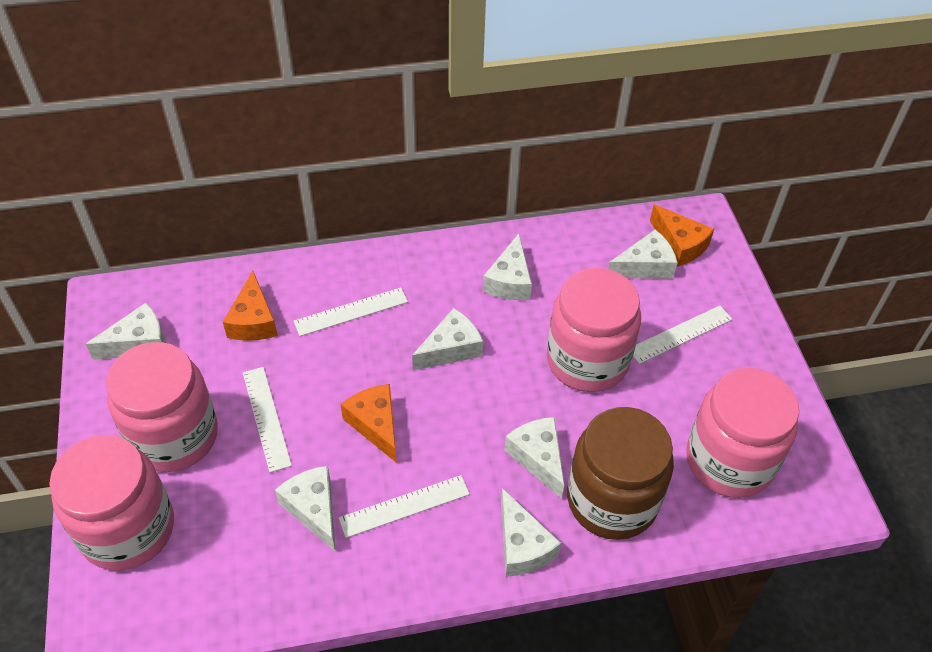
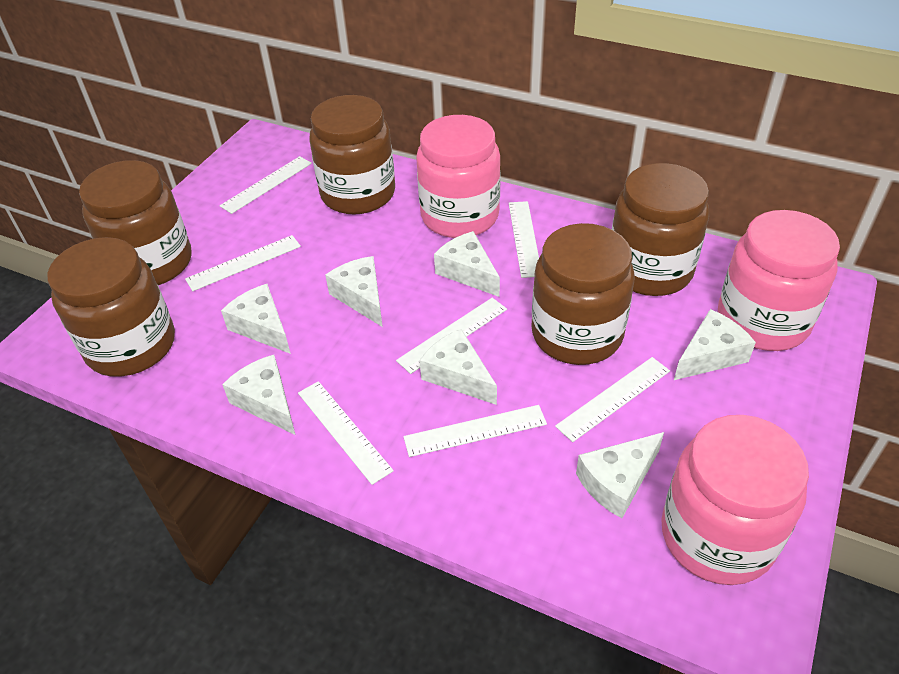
brown jar: [567,407,674,540] = 1 -> [47,237,175,377] [79,160,192,285] [309,95,395,214] [531,223,635,365] [612,163,709,296] = 5
orange cheese: [223,271,278,341] [341,384,397,463] [650,204,714,267] = 3 -> none = 0
pink jar: [49,435,174,571] [106,342,218,472] [547,268,641,392] [686,368,799,498] = 4 -> [416,115,501,238] [661,415,809,585] [718,210,840,351] = 3
white ruler: [243,367,292,472] [294,287,408,336] [339,475,470,538] [633,306,732,364] = 4 -> [185,235,301,291] [220,156,312,214] [298,381,394,485] [396,298,507,374] [403,405,547,457] [509,201,539,278] [555,357,670,442] = 7

